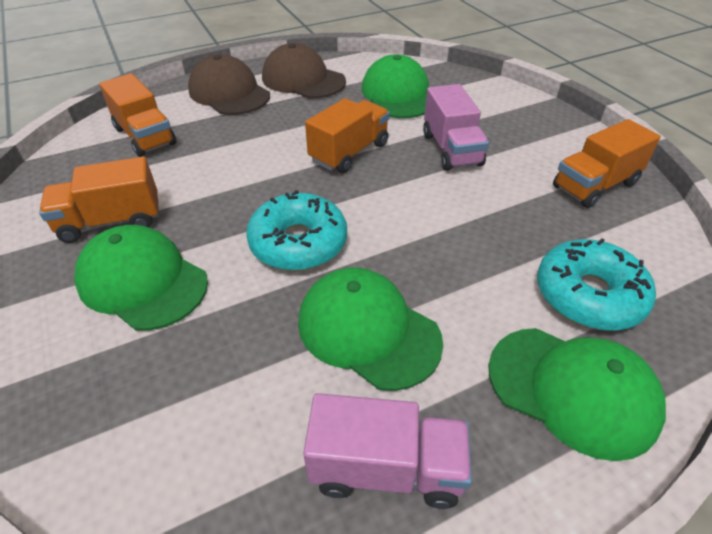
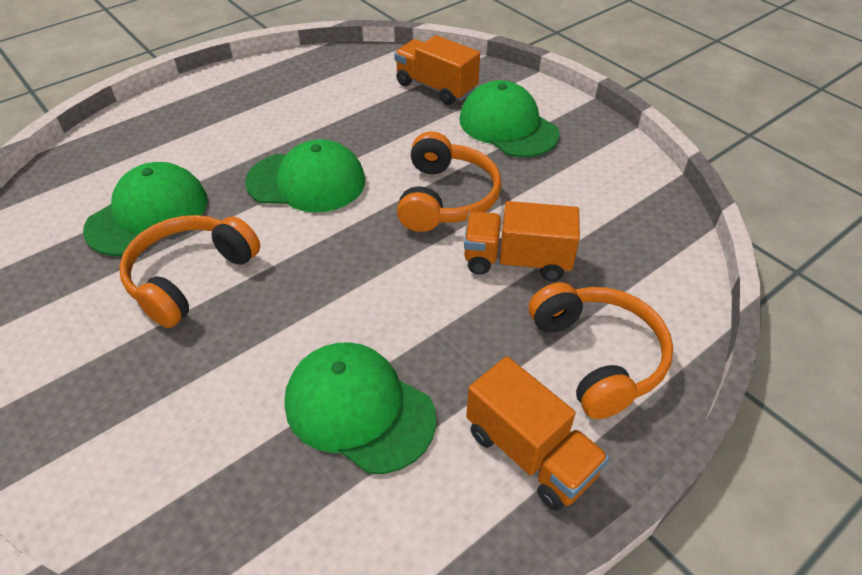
brown cap: [188,54,270,115] [262,43,346,98] = 2 -> none = 0
orange headphones: none = 0 -> [119,215,260,328] [397,131,501,232] [529,282,673,419] = 3
orange truck: [39,157,159,243] [99,74,176,157] [305,98,390,173] [553,119,661,208] = 4 -> [394,35,480,105] [464,201,580,281] [466,356,609,511] = 3
pink truck: [303,393,472,509] [423,84,489,171] = 2 -> none = 0
turquoise donut: [246,190,347,271] [537,238,656,331] = 2 -> none = 0

